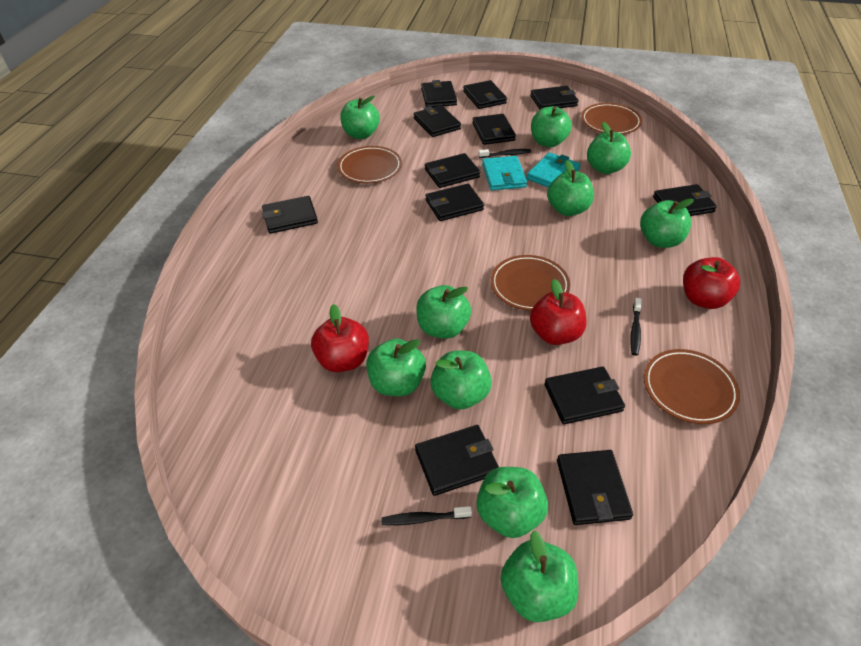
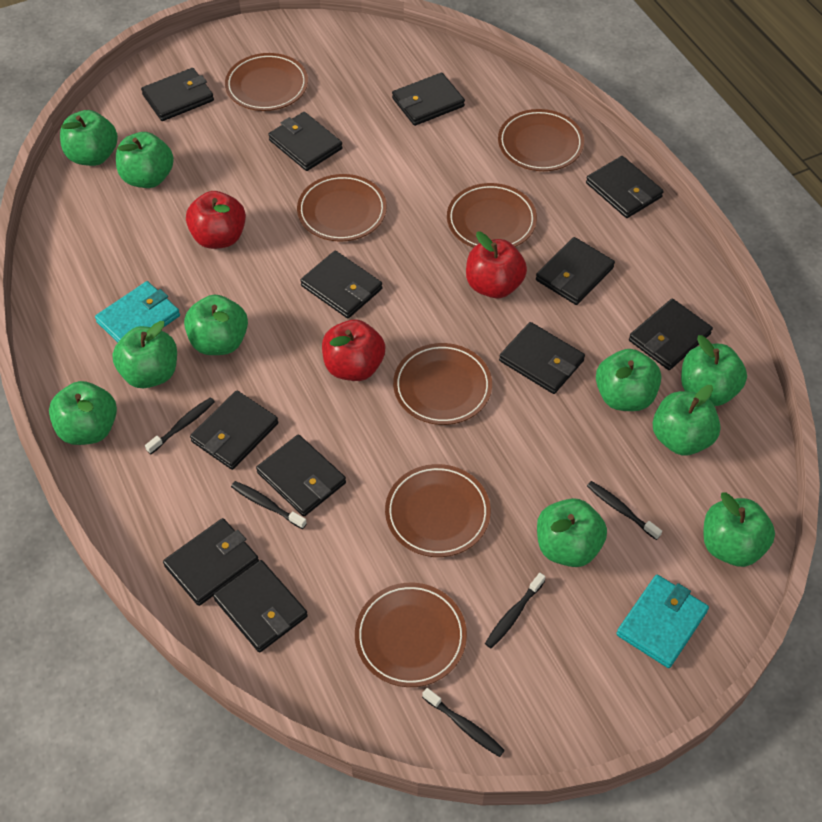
black toothbrush: [381,506,472,526] [478,149,531,158] [630,298,642,356] = 3 -> [145,397,215,454] [231,481,307,529] [422,688,505,757] [485,573,546,649] [587,481,662,540] = 5
brown plate: [337,146,402,183] [491,255,570,311] [581,103,642,134] [644,349,740,424] = 4 -> [225,53,308,111] [297,174,387,241] [355,583,467,687] [385,464,491,557] [393,343,492,425] [447,183,537,248] [498,109,584,171] = 7

